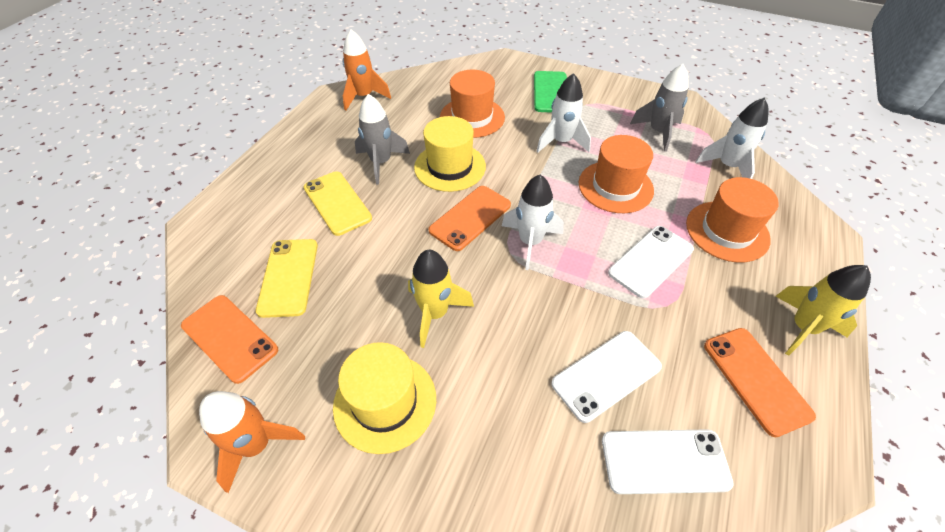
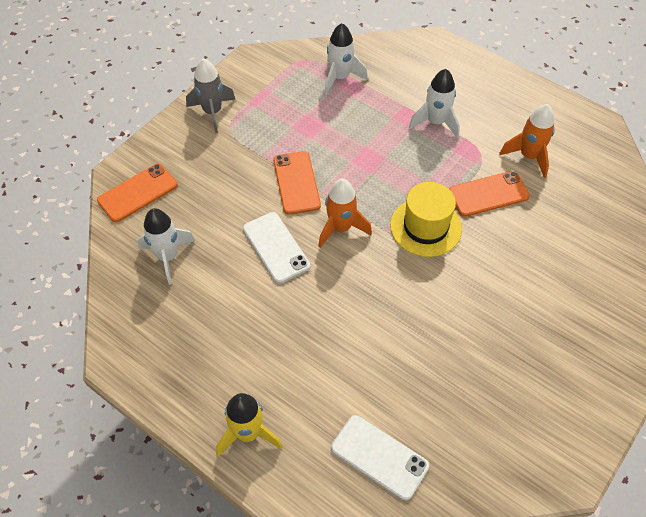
green phone: [534,71,567,113] = 1 -> none = 0
grey rocket: [355,94,410,185] [630,64,689,152] = 2 -> [186,58,236,133] = 1
orange hat: [440,69,505,138] [579,135,654,213] [686,177,779,262] = 3 -> none = 0
white phone: [551,331,662,423] [602,429,734,494] [608,226,694,299] = 3 -> [243,212,310,283] [331,415,429,500] = 2
yellow hat: [333,342,436,454] [414,116,486,192] = 2 -> [390,182,462,257] = 1
yellow phone: [256,239,318,318] [304,171,372,236] = 2 -> none = 0
yellow rocket: [408,250,474,348] [775,265,871,356] = 2 -> [216,393,283,456] = 1

